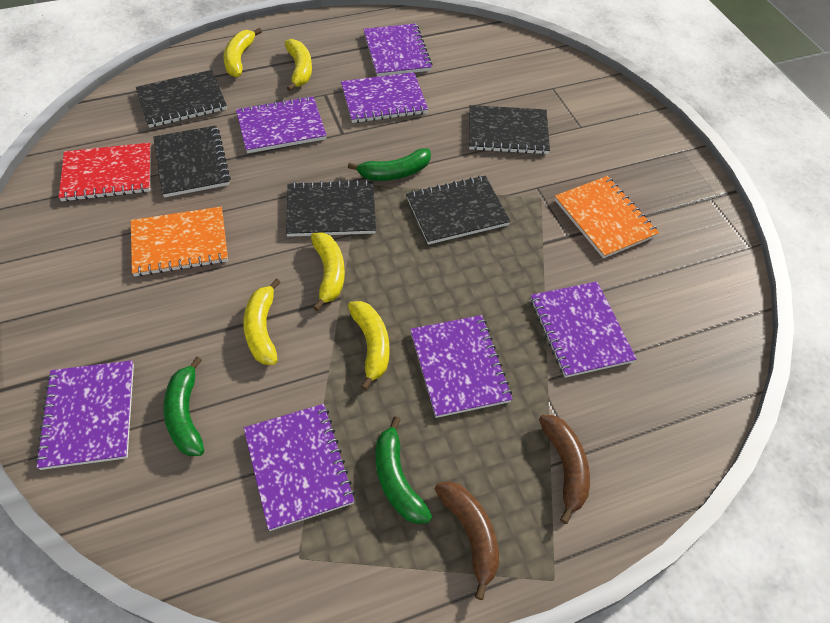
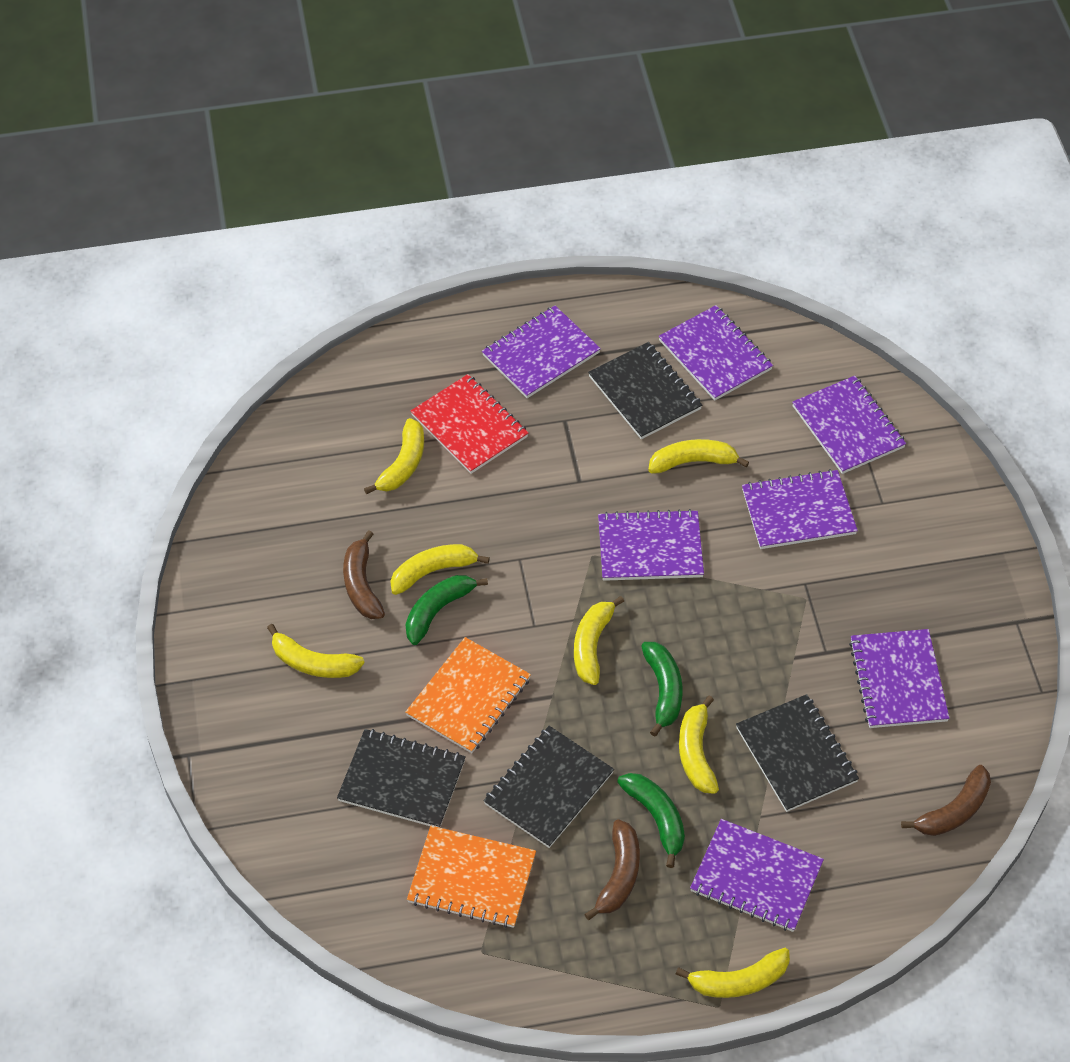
black notebook: [136,70,227,128] [153,125,231,197] [286,180,376,237] [406,175,511,245] [469,105,550,155] = 5 -> [337,729,466,828] [483,726,614,848] [588,342,702,439] [736,694,859,812] = 4
brown banana: [435,481,499,600] [539,415,590,524] = 2 -> [343,530,385,619] [584,820,640,920] [901,765,991,836] = 3
yellow banana: [223,28,262,77] [243,279,281,365] [285,39,312,91] [311,233,345,311] [348,301,389,390] = 5 -> [267,624,365,678] [364,418,424,494] [390,544,490,595] [574,596,624,685] [648,439,749,474] [676,948,790,998] [679,695,719,794] = 7

